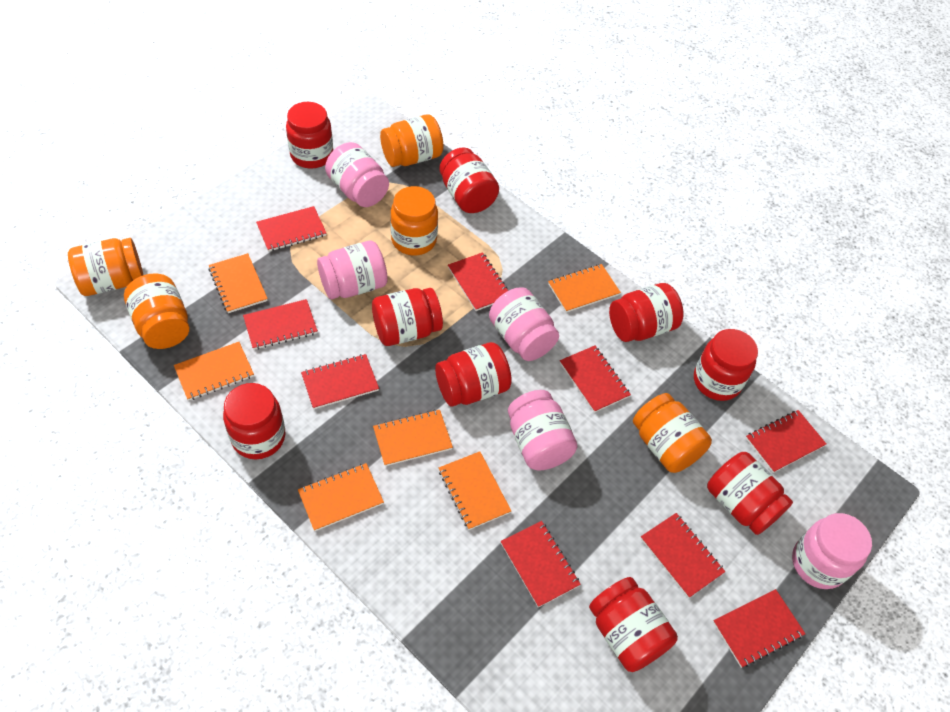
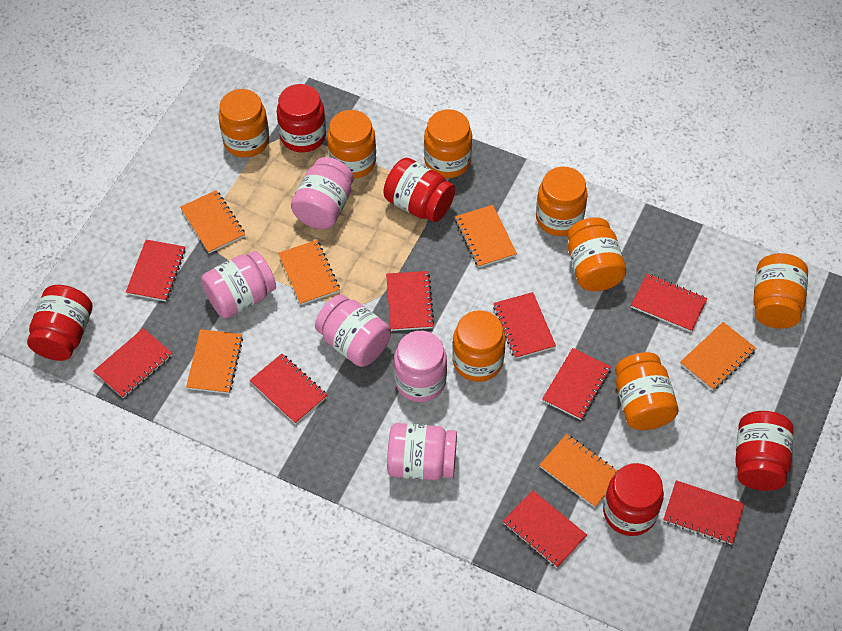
orange jar: [68,238,143,296] [124,274,189,349] [380,114,444,167] [390,186,438,255] [633,393,712,473] = 5 -> [218,89,269,158] [327,110,376,179] [424,109,472,178] [452,310,506,382] [536,166,588,236] [567,217,626,291] [615,352,678,430] [753,253,808,329] = 8
red jar: [223,383,285,459] [286,102,333,169] [372,288,443,346] [435,342,512,407] [439,147,499,213] [589,577,678,672] [609,283,683,342] [694,329,758,401] [707,452,793,535] = 9 -> [27,285,92,361] [277,84,326,152] [383,158,455,222] [603,463,664,536] [735,411,794,491] = 5

